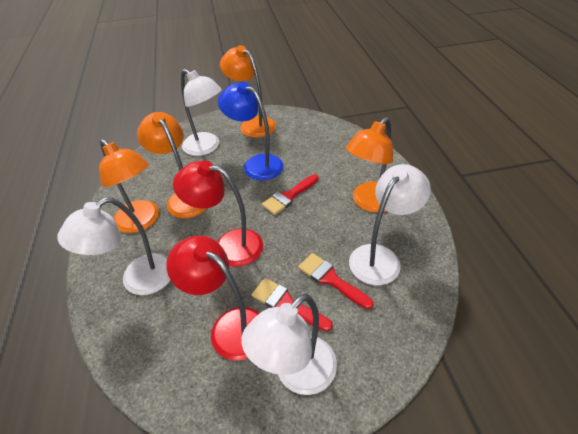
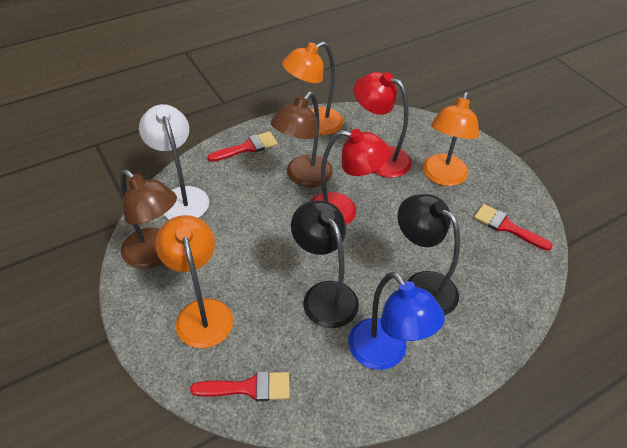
black lamp: none = 0 -> [291,200,359,328] [398,194,460,315] = 2
brown lamp: none = 0 -> [120,169,177,269] [271,92,333,187] = 2
orange lamp: [99,139,159,233] [137,112,207,218] [220,45,276,138] [346,117,393,213] = 4 -> [155,215,233,348] [282,42,344,135] [423,92,479,186] = 3
white lamp: [57,197,170,295] [181,69,222,156] [241,294,337,395] [349,164,431,285] = 4 -> [139,104,209,220] = 1

